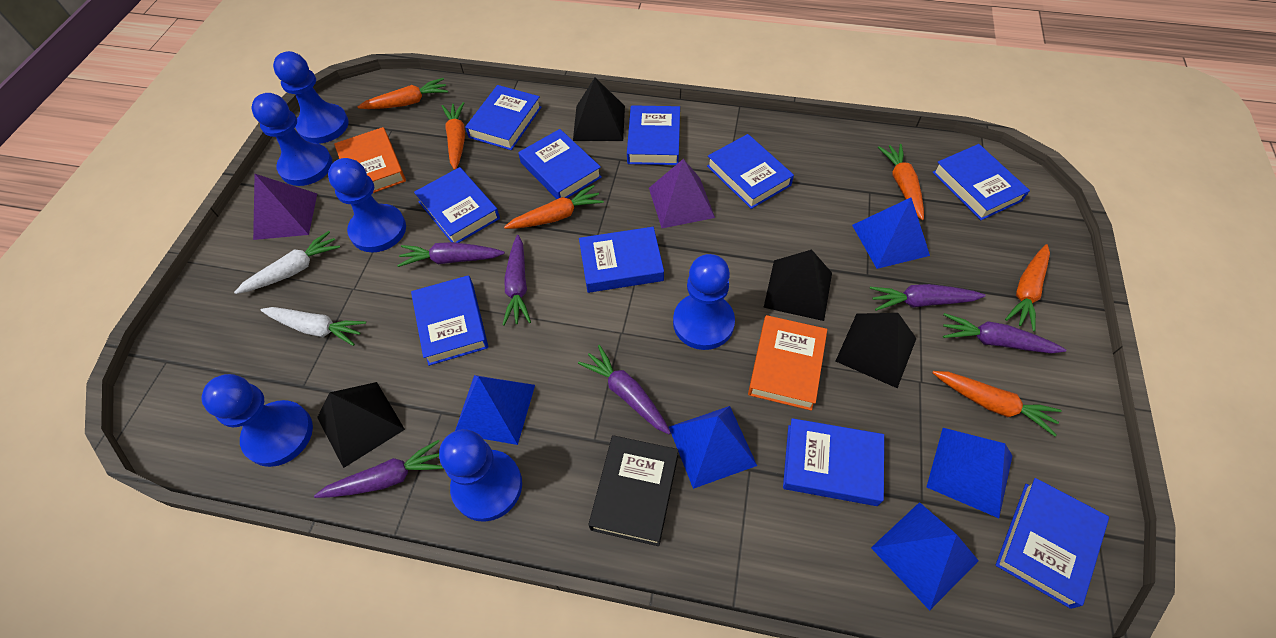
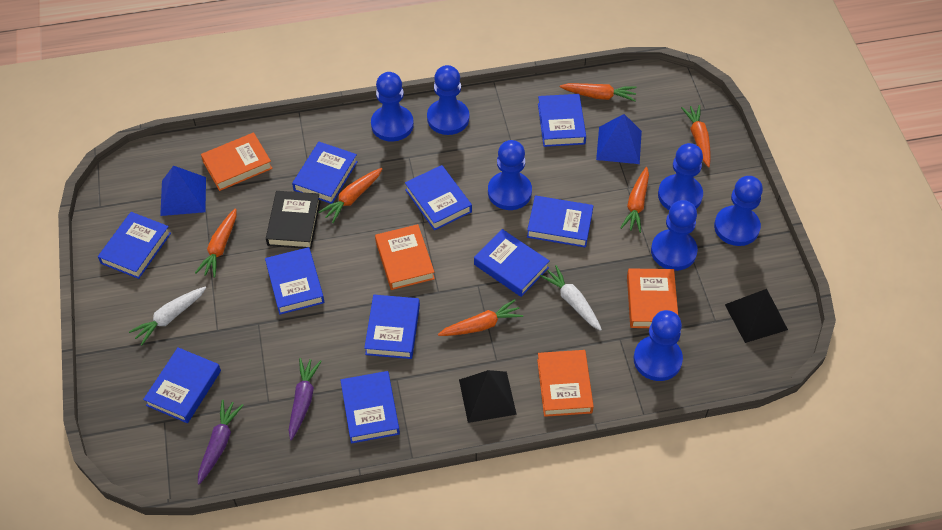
black pyramid: [317,382,405,468] [573,78,625,141] [763,250,832,321] [836,313,917,388] = 4 -> [459,370,517,423] [725,289,788,343] = 2
blue pawn: [202,374,313,467] [251,93,333,186] [273,51,349,144] [328,158,406,252] [439,429,522,522] [673,254,735,350] = 6 -> [371,72,414,142] [427,65,469,135] [488,140,532,210] [634,310,683,381] [651,200,698,271] [658,143,703,210] [714,176,763,246] = 7
blue pyramid: [455,375,535,445] [669,406,757,489] [852,198,930,269] [871,502,979,611] [927,428,1012,518] = 5 -> [160,166,206,216] [596,114,642,164] = 2
orange book: [334,127,406,193] [748,315,827,411] = 2 -> [201,132,273,191] [375,224,435,290] [537,350,594,417] [627,268,678,328] = 4
purple carrot: [314,440,444,498] [397,242,505,267] [502,235,531,326] [578,345,671,434] [870,284,986,311] [943,313,1066,354] = 6 -> [198,400,244,485] [289,358,322,440] = 2
purple pyramid: [253,174,317,240] [649,159,715,228] = 2 -> none = 0

